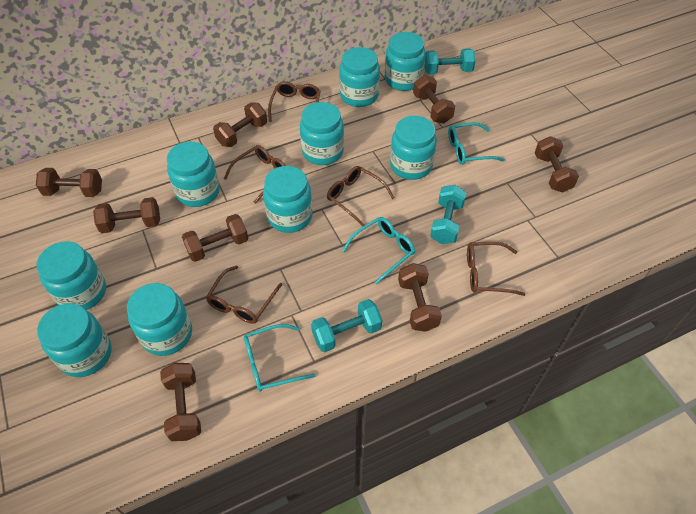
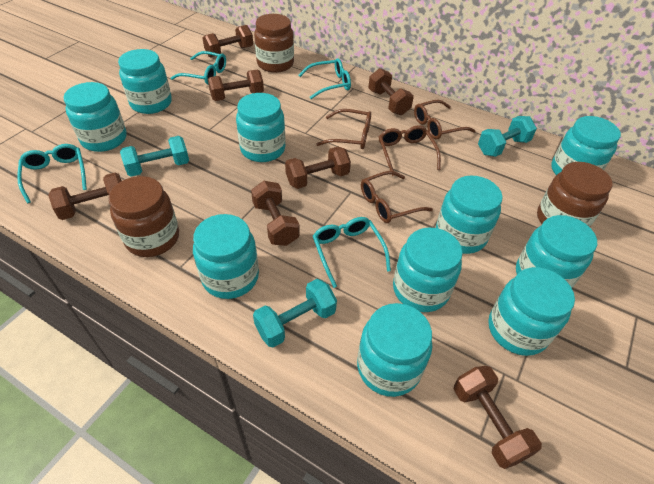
brown dumbbell: [36,168,102,197] [93,197,160,233] [160,363,201,441] [182,214,249,262] [213,103,267,147] [398,263,442,332] [413,75,455,123] [535,136,579,193] = 8 -> [48,172,122,220] [203,25,253,57] [208,70,264,101] [251,181,300,246] [285,147,351,189] [368,68,414,115] [453,366,542,469] = 7
brown glasses: [206,265,282,324] [224,145,286,204] [268,81,321,122] [327,166,394,226] [467,242,526,296] = 5 -> [316,109,371,149] [361,171,433,223] [379,125,441,176] [414,100,476,140] = 4
brown jar: none = 0 -> [109,176,179,257] [254,14,294,73] [537,162,613,227] = 3
turquoise glasses: [244,324,316,391] [342,217,415,284] [448,122,505,165] = 3 -> [17,144,87,203] [171,51,226,85] [299,58,351,99] [313,217,391,288] = 4
turquoise jar: [36,241,106,310] [37,303,111,377] [127,283,192,356] [167,142,220,207] [263,166,313,233] [300,102,344,165] [339,47,380,107] [385,32,426,91] [390,116,437,180] = 9 -> [63,82,127,152] [118,49,172,114] [193,214,259,299] [236,93,285,162] [357,303,432,397] [393,227,463,312] [436,175,503,254] [488,267,575,356] [516,215,597,288] [551,116,621,175] = 10

